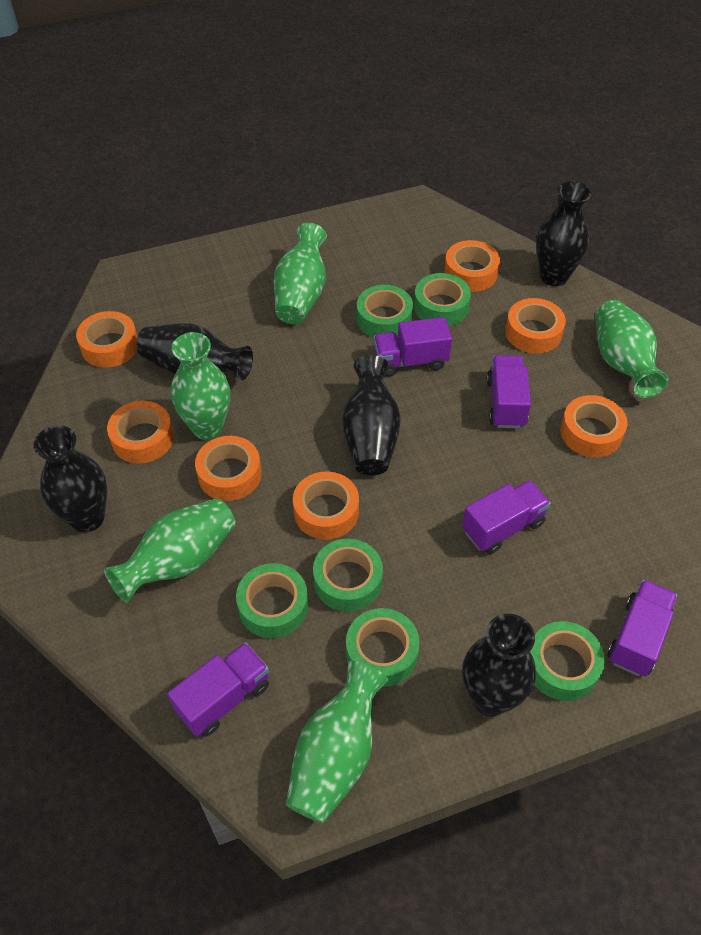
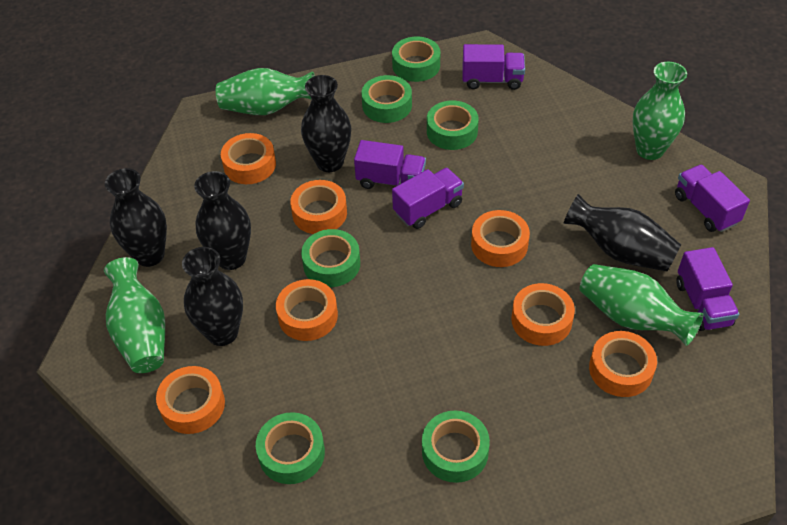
green vase: [104,498,236,602] [171,332,230,440] [274,223,327,324] [286,661,388,823] [595,300,669,398] = 5 -> [104,257,165,373] [216,68,315,115] [580,264,703,346] [633,62,687,160] = 4

